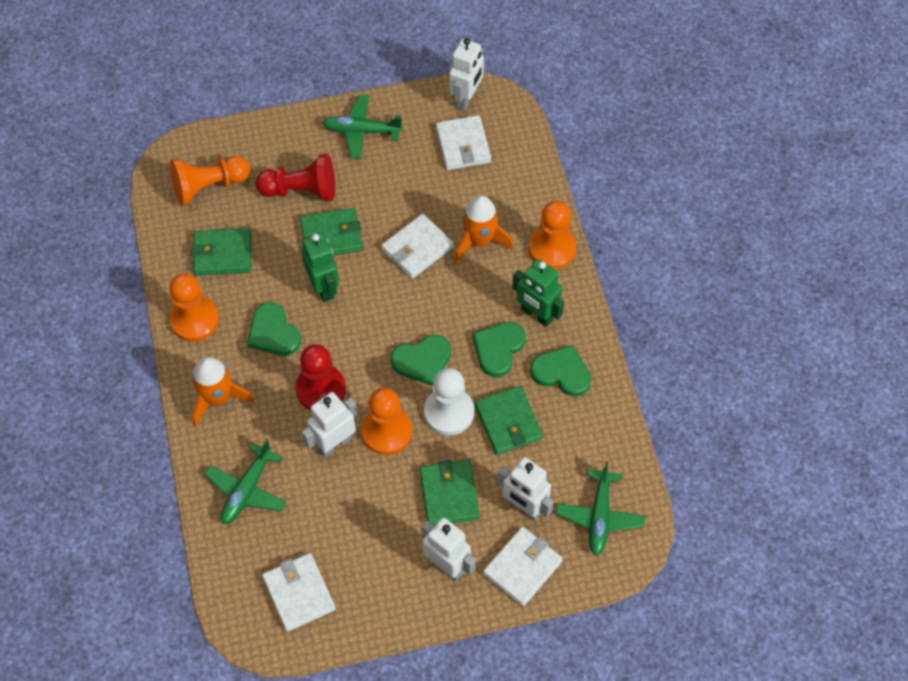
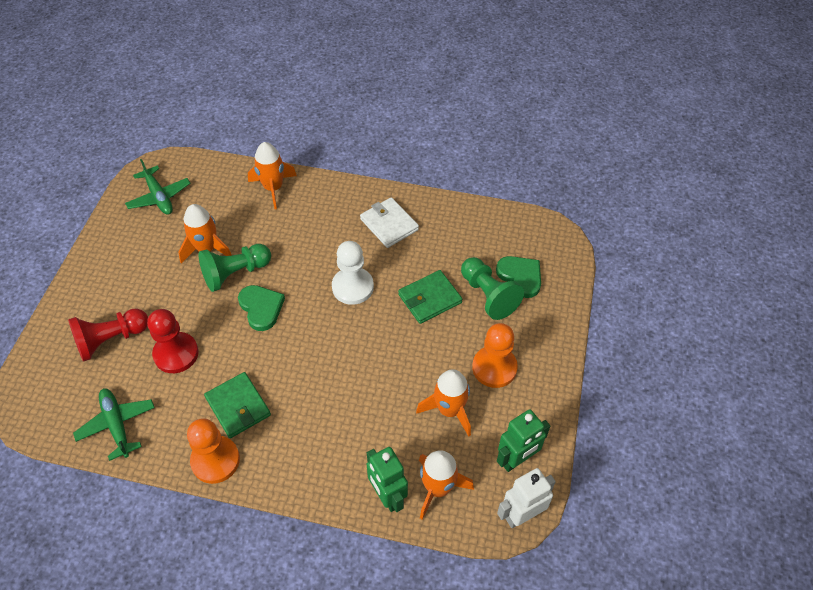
green heart: [247,302,301,356] [391,335,451,386] [472,322,526,377] [530,345,591,397] = 4 -> [238,285,285,331] [496,256,541,298] = 2
green pawn: none = 0 -> [199,244,271,292] [461,257,524,320] = 2
green plane: [205,439,286,524] [322,95,403,159] [555,461,645,555] = 3 -> [73,388,155,461] [125,159,191,215] = 2
green wallet: [191,228,251,276] [300,208,363,256] [420,460,480,526] [475,386,543,455] = 4 -> [204,372,271,438] [398,270,462,324] = 2
orange pawn: [169,273,219,342] [170,156,250,206] [361,388,412,455] [529,201,576,269] = 4 -> [187,418,240,484] [472,323,518,388] = 2
orange rocket: [191,357,254,427] [454,195,513,263] = 2 -> [178,204,232,264] [248,142,297,209] [416,369,471,437] [419,450,474,520] = 4
white robot: [302,392,357,458] [421,518,476,581] [449,38,484,111] [497,457,554,521] = 4 -> [497,468,556,528] = 1
white wallet: [262,553,336,632] [381,214,454,279] [436,115,491,170] [483,526,563,606] = 4 -> [360,197,419,248] = 1

